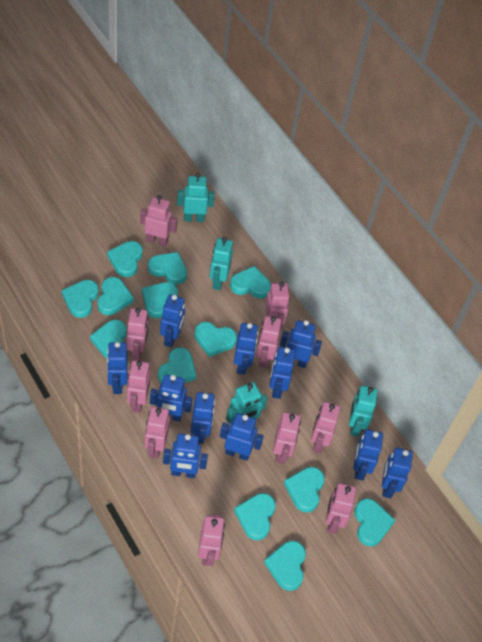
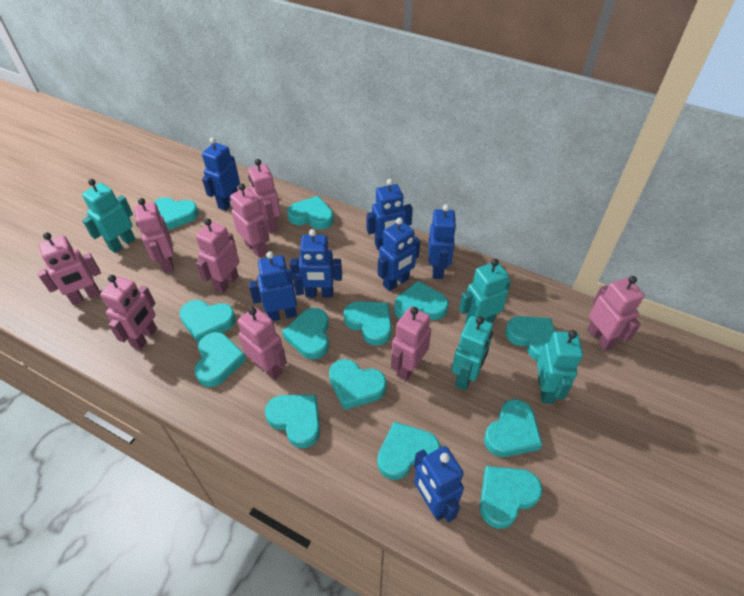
blue robot: [107,342,127,394] [150,374,193,422] [160,294,185,347] [163,434,208,478] [191,392,215,444] [220,413,264,461] [234,323,258,375] [270,347,295,399] [280,320,322,368] [353,429,383,481] [382,448,413,498] = 11 -> [202,137,240,211] [249,251,304,321] [290,229,342,298] [366,179,413,250] [378,218,420,291] [414,446,464,522] [428,204,457,279] = 7
pink robot: [126,308,149,361] [127,360,151,413] [140,195,178,246] [145,406,170,459] [198,514,225,566] [256,316,281,368] [265,282,290,329] [273,412,301,464] [311,402,340,453] [325,483,356,534] = 10 -> [38,232,101,305] [100,275,157,350] [135,198,174,273] [196,218,239,294] [230,184,270,258] [238,307,287,380] [248,159,281,233] [391,307,431,381] [587,276,645,351] = 9

